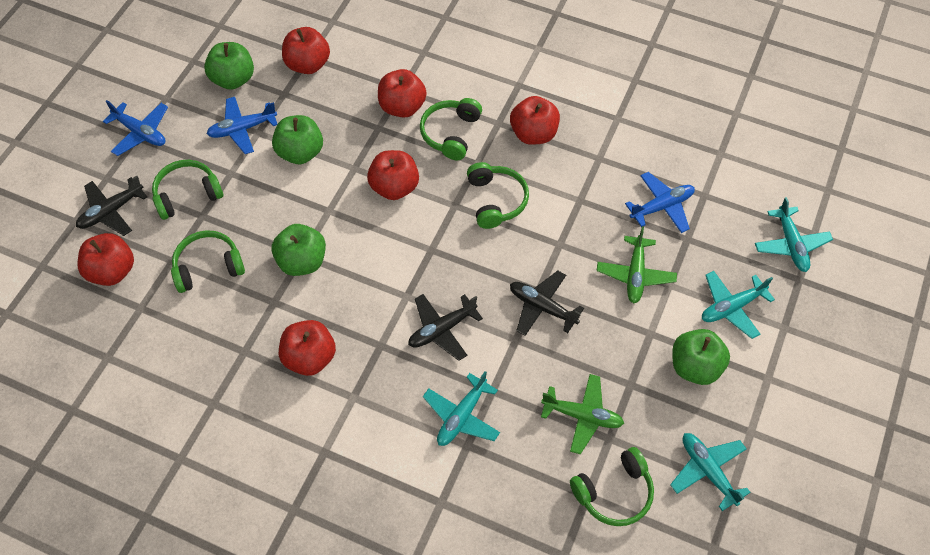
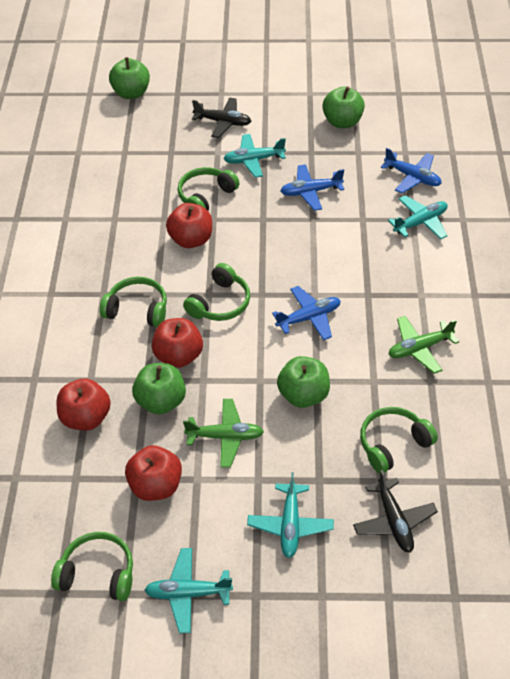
black plane: [76,176,147,236] [408,294,483,361] [510,271,584,336] = 3 -> [192,98,251,138] [353,470,438,553] = 2
red apple: [77,233,134,286] [279,320,336,376] [282,27,330,74] [367,150,419,200] [378,69,427,118] [510,96,560,145] = 6 -> [57,378,111,430] [125,445,182,501] [151,318,203,368] [166,203,212,248] = 4

